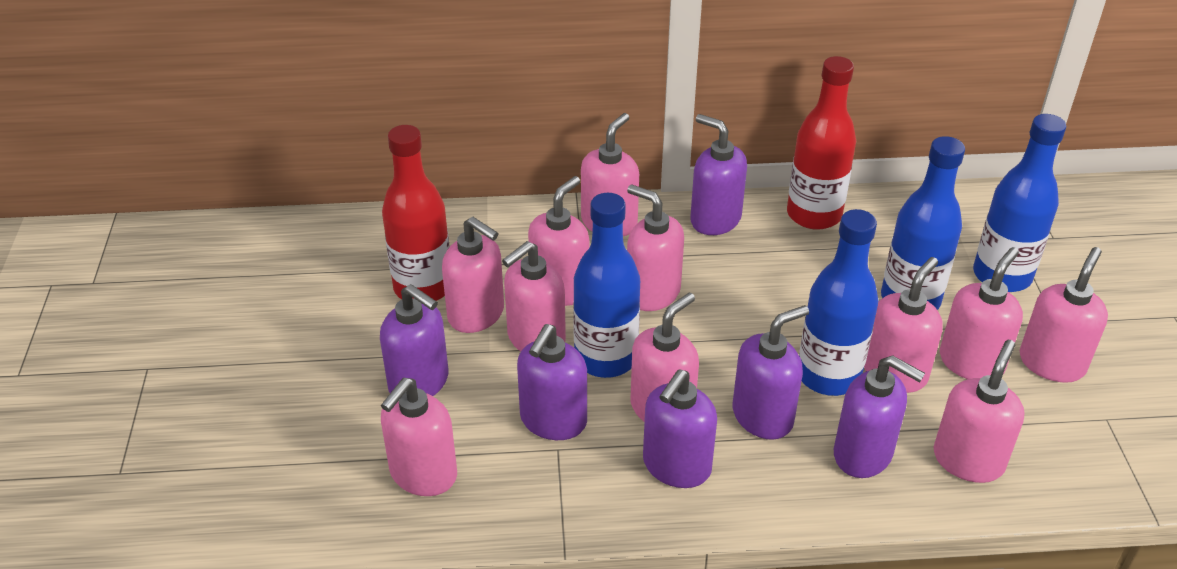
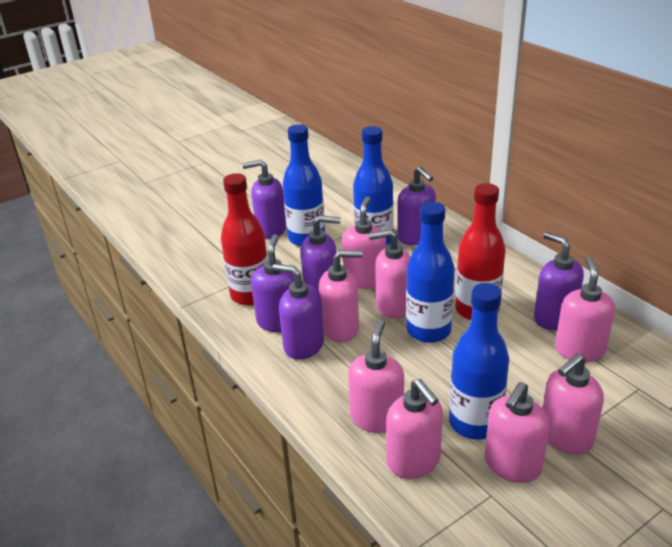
pink soap dispenser: [381,378,457,496] [442,217,504,333] [502,241,566,351] [528,176,590,306] [581,113,639,236] [627,184,684,311] [630,293,699,421] [864,257,943,393] [934,340,1025,483] [940,247,1023,379] [1020,247,1108,383] = 11 -> [319,250,363,342] [342,196,386,289] [348,320,404,433] [369,229,411,319] [386,379,443,479] [485,382,550,483] [543,353,604,455] [555,257,615,362] = 8

